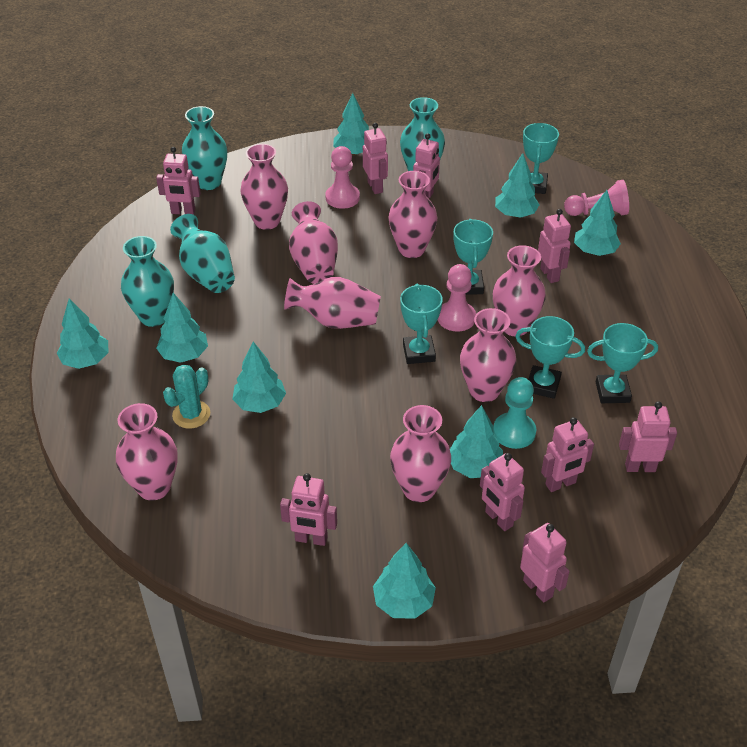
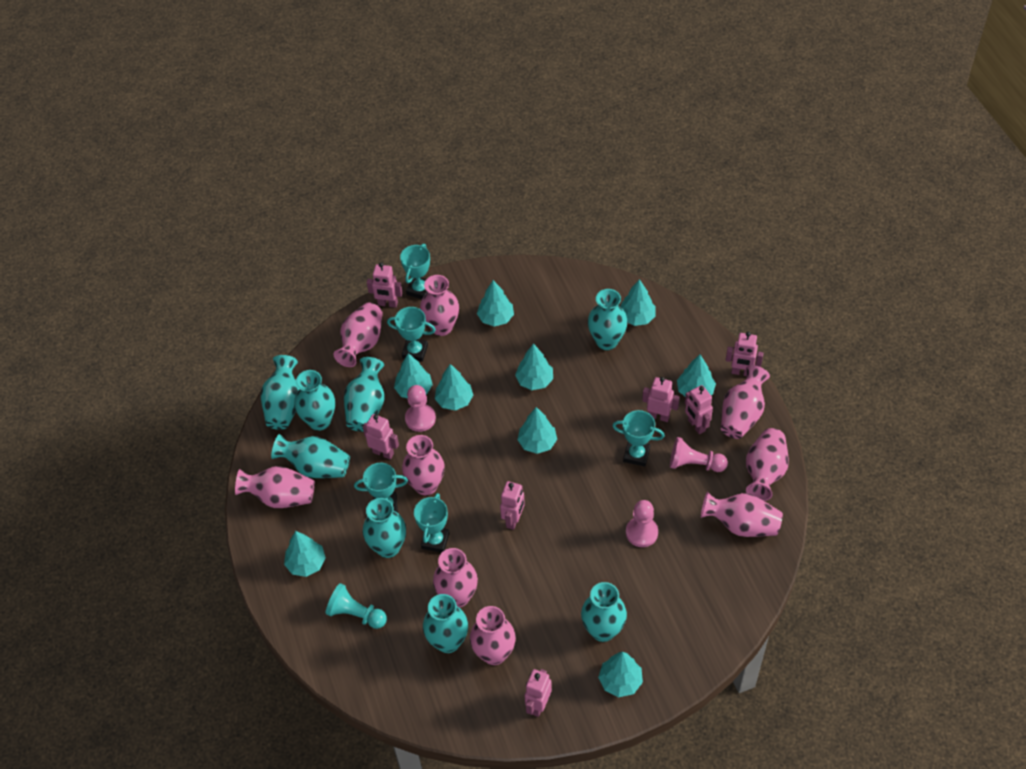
pink robot: [156,147,201,215] [280,473,337,546] [363,123,388,194] [413,133,440,198] [480,453,525,531] [520,523,570,602] [538,209,571,283] [541,417,594,492] [619,401,677,472] = 9 -> [363,414,399,460] [367,262,402,308] [500,481,525,530] [525,669,552,717] [642,377,680,422] [685,385,713,434] [726,332,763,376] = 7
pink vase: [116,403,178,501] [240,144,288,230] [284,277,381,329] [289,201,338,284] [388,171,437,258] [390,405,451,502] [460,308,516,402] [493,245,546,336] = 8 -> [235,466,315,508] [333,303,383,367] [402,435,444,496] [420,275,459,336] [433,548,478,608] [470,606,516,665] [701,492,783,537] [721,365,770,439] [746,428,789,501] = 9
turquoise cactus: [163,365,210,429] = 1 -> none = 0
turquoise tree: [57,299,109,369] [156,293,208,363] [232,342,286,413] [333,93,369,156] [373,543,436,619] [450,405,503,478] [495,153,539,218] [574,190,621,256] = 8 -> [284,531,326,577] [394,353,433,398] [435,364,473,410] [477,280,514,327] [515,344,553,390] [517,407,557,454] [598,652,643,697] [620,279,656,326] [677,354,716,396] = 9
turquoise vase: [121,236,174,327] [170,214,235,293] [182,106,227,190] [400,97,445,171] = 4 -> [261,355,299,430] [271,434,350,478] [294,370,335,431] [344,357,384,432] [362,498,406,558] [423,594,468,653] [581,582,627,642] [588,289,628,350] = 8

